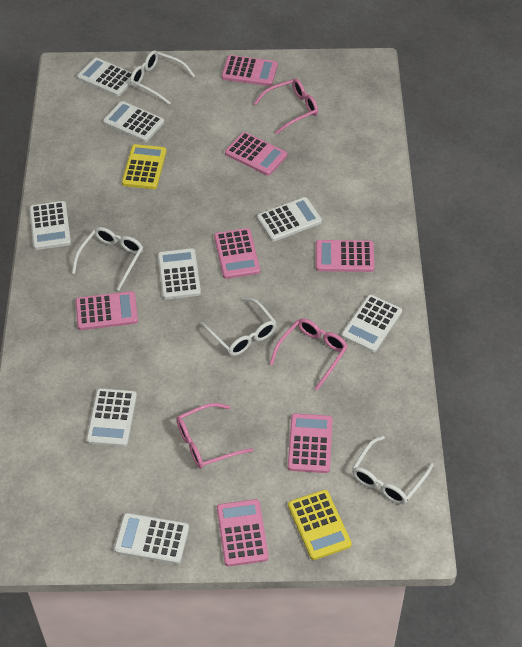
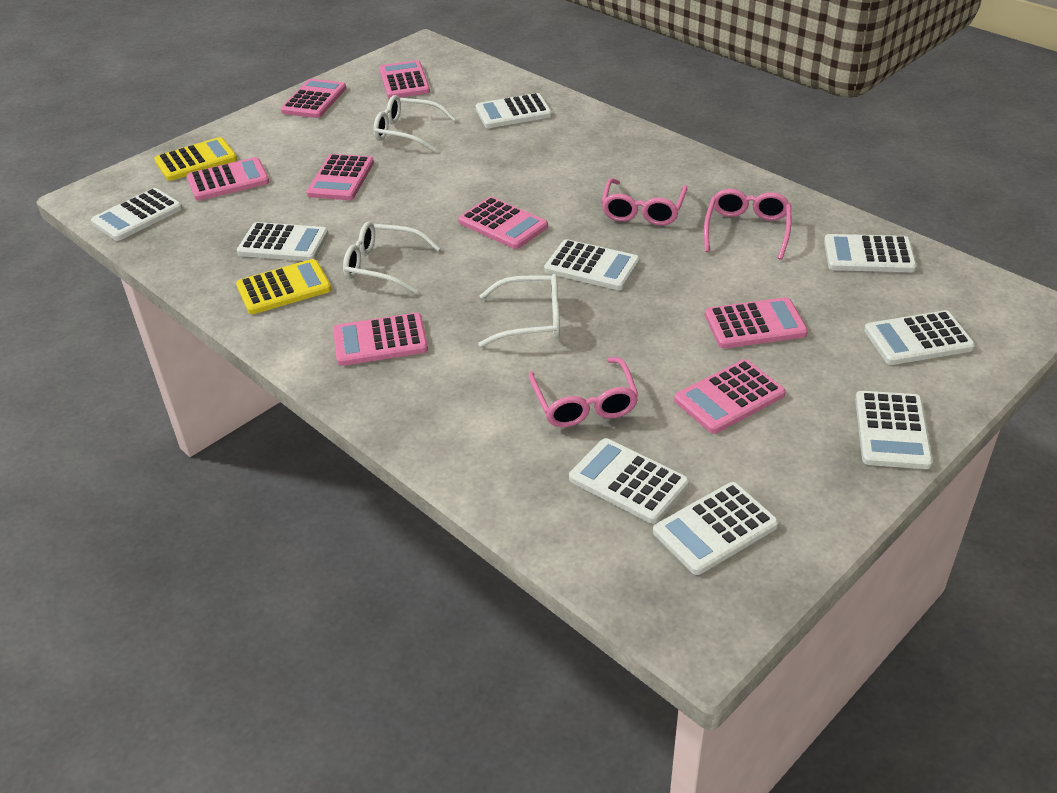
pink calculator: [75,291,138,330] [214,228,260,279] [217,499,269,566] [222,55,278,86] [225,132,287,176] [288,414,333,473] [316,240,375,272] = 7 -> [187,157,269,201] [280,79,346,118] [306,154,374,200] [333,313,428,366] [379,60,430,99] [458,197,548,249] [674,359,786,434] [705,297,808,348] = 8
white calculator: [29,201,71,250] [77,58,132,96] [86,388,137,447] [103,101,164,142] [114,513,189,564] [158,248,201,299] [257,197,322,241] [342,295,402,352] = 8 -> [91,188,182,241] [237,222,329,261] [476,93,552,128] [544,239,640,290] [569,438,689,524] [653,482,778,575] [824,234,917,272] [855,391,933,469] [864,310,975,365] = 9
white glasses: [72,227,143,291] [130,50,195,105] [200,297,277,356] [352,436,434,504] = 4 -> [343,222,440,293] [374,95,456,152] [478,274,560,347] = 3

